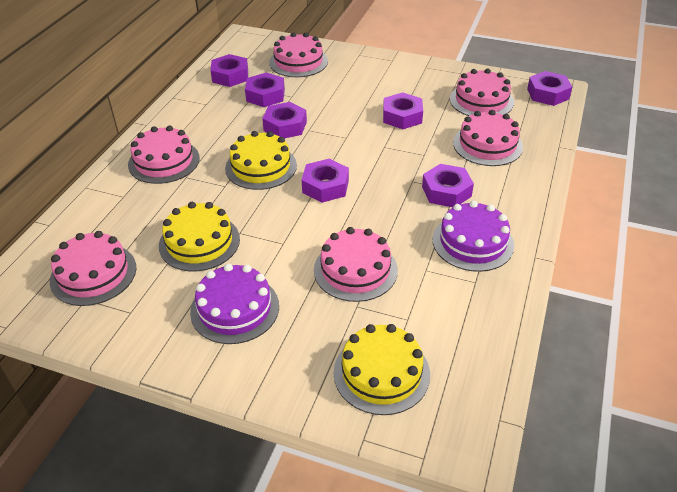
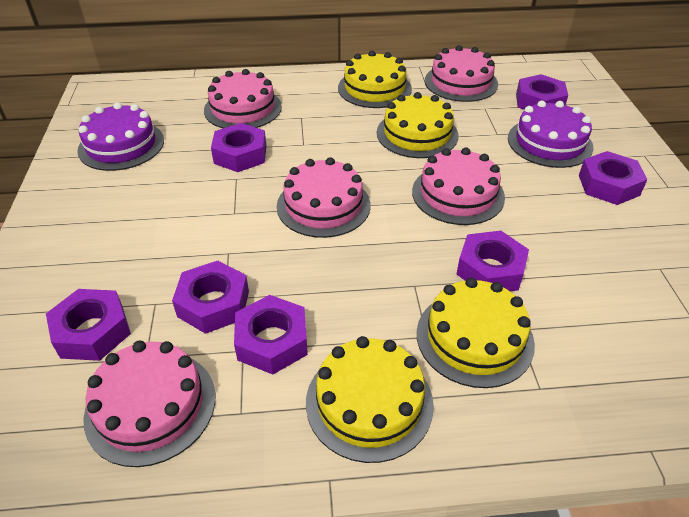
pink cake: [50,231,136,306] [128,125,200,184] [269,32,328,77] [314,227,398,302] [450,69,514,116] [453,110,523,166] = 6 -> [83,340,215,467] [204,69,282,128] [277,157,370,238] [412,147,505,225] [425,45,498,102] = 5
yellow cake: [159,202,240,271] [225,131,297,190] [334,324,430,415] = 3 -> [306,336,434,463] [338,51,412,108] [377,92,459,158] [417,278,535,388] = 4

